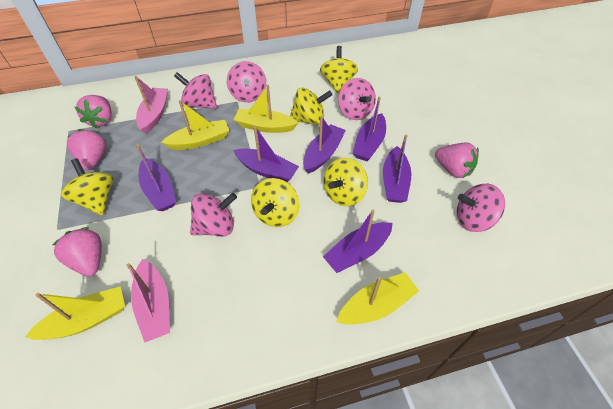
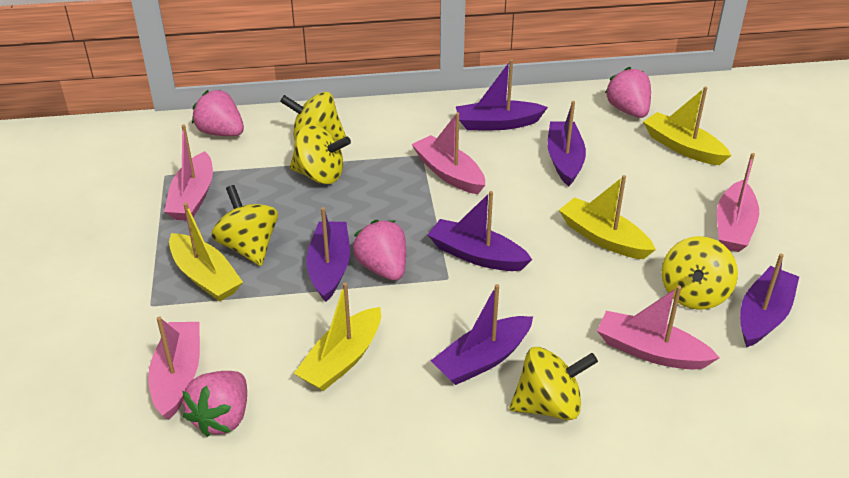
pink boat: [126,259,170,343] [135,76,168,134] = 2 -> [148,317,200,420] [164,125,213,221] [412,112,485,194] [597,286,720,369] [717,153,759,252] = 5
pink spinning top: [174,72,217,109] [190,193,237,237] [227,61,266,102] [338,78,376,120] [457,184,505,232] = 5 -> none = 0

